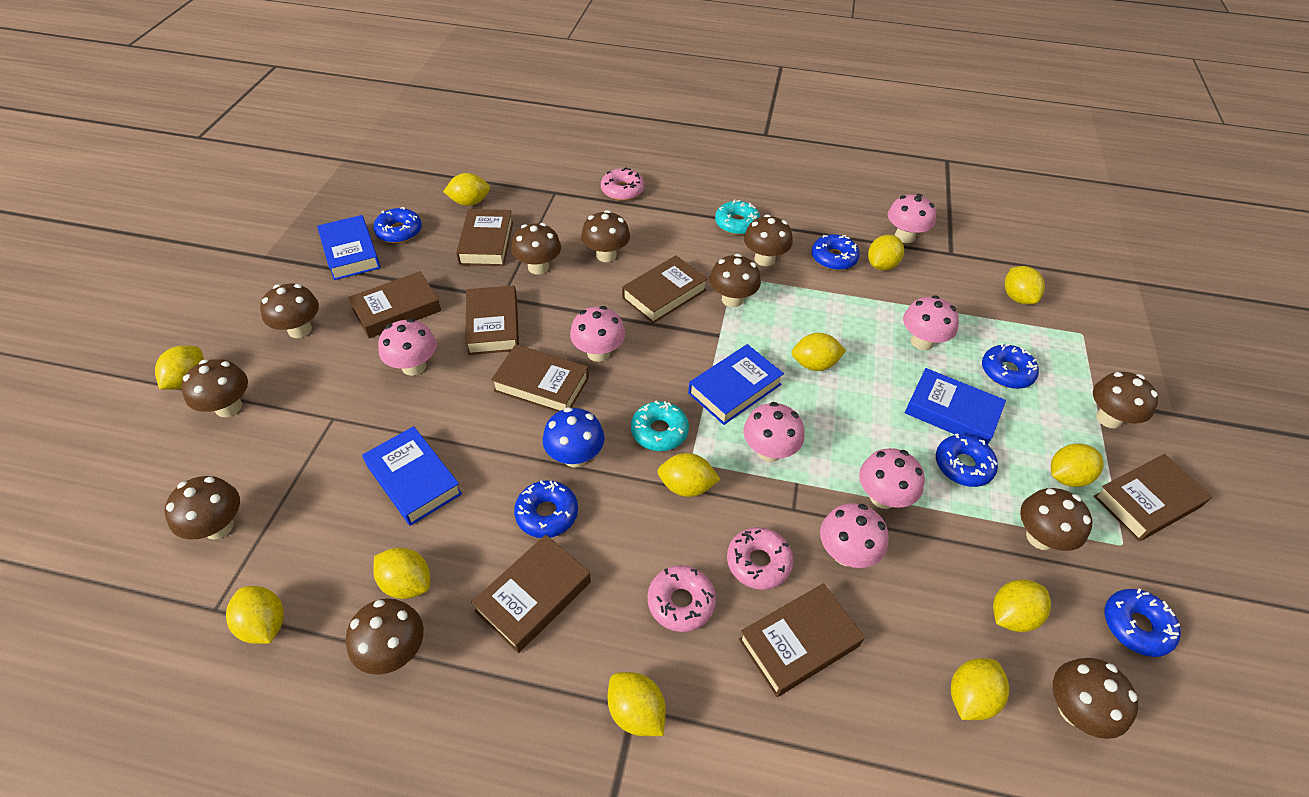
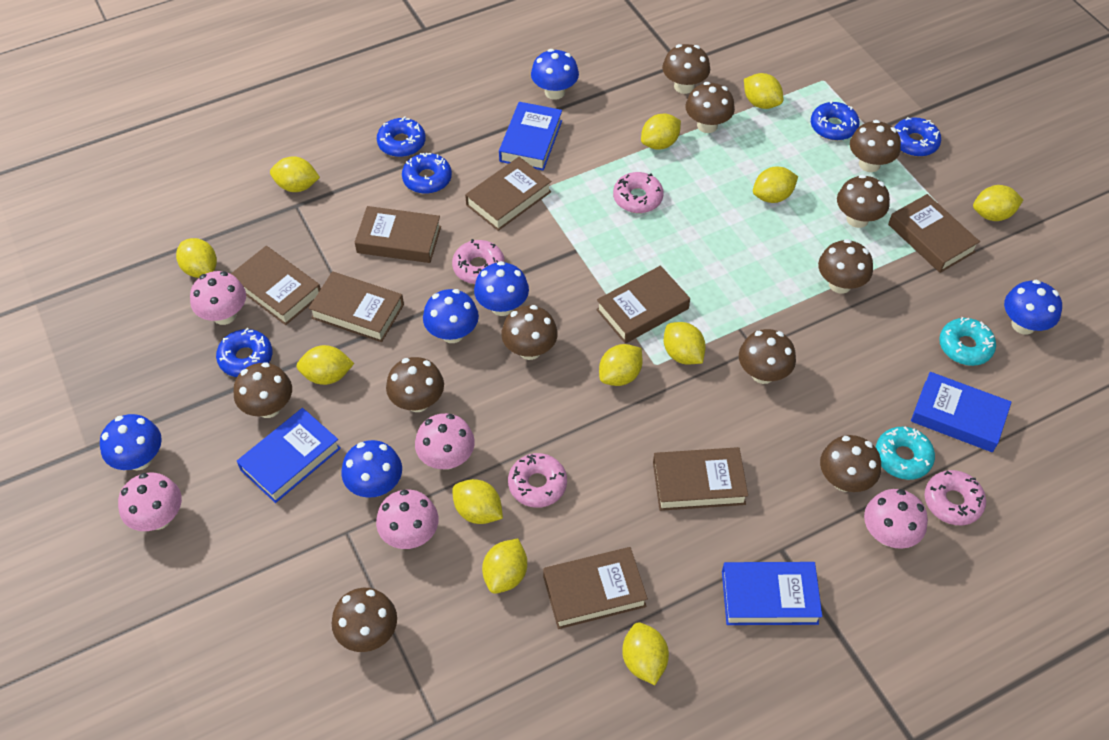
blue donut: [373,207,422,243] [514,480,578,538] [812,234,860,270] [936,434,998,487] [982,343,1039,389] [1104,588,1181,657] = 6 -> [216,328,272,377] [377,117,426,157] [402,153,452,194] [811,100,859,140] [894,117,941,157] = 5
blue mushroom: [542,407,605,468] = 1 -> [100,414,162,471] [341,440,402,498] [423,289,479,343] [474,261,529,316] [531,49,579,100] [1004,280,1062,335] = 6
pink donut: [601,167,644,201] [647,565,716,632] [727,527,793,590] = 3 -> [452,239,505,284] [508,453,567,508] [613,172,664,213] [925,470,986,525] = 4
pink mushroom: [378,319,437,376] [570,306,625,362] [743,402,804,462] [820,503,889,568] [859,448,925,509] [888,194,936,243] [903,295,959,350] = 7 -> [118,473,182,531] [190,271,246,325] [376,489,439,549] [415,413,475,470] [864,489,928,549] = 5

